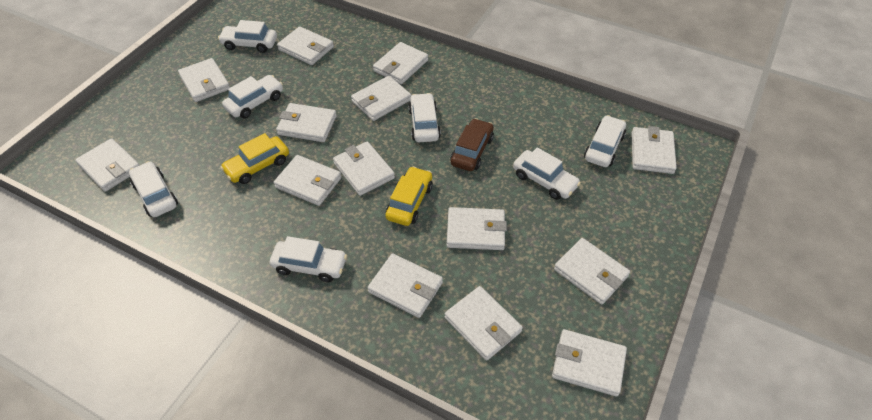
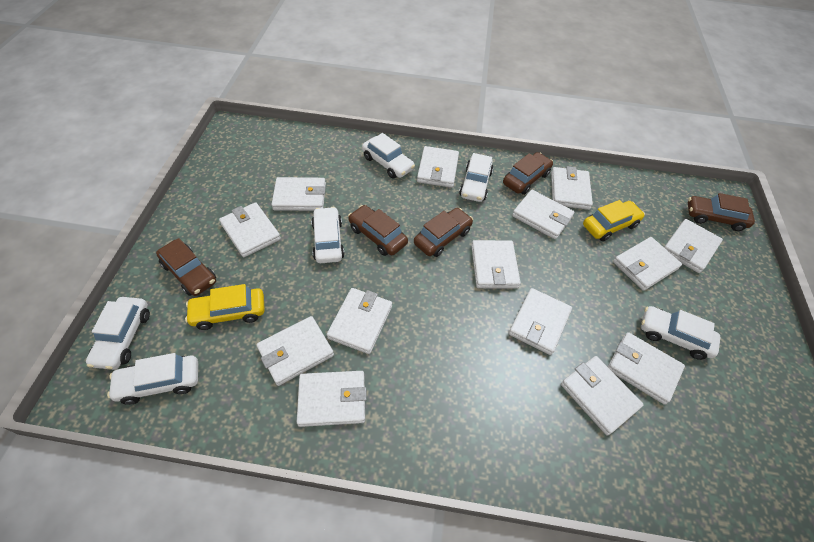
brown car: [451,118,494,171] = 1 -> [156,238,216,296] [348,205,408,256] [414,208,473,257] [503,152,553,195] [688,193,755,231] = 5
white car: [129,161,178,217] [218,20,277,53] [222,75,283,119] [270,236,347,282] [408,93,441,142] [513,147,581,200] [584,115,626,167] = 7 -> [86,297,150,370] [107,353,198,405] [311,207,345,263] [362,133,415,179] [459,153,493,202] [641,306,720,360] = 6

